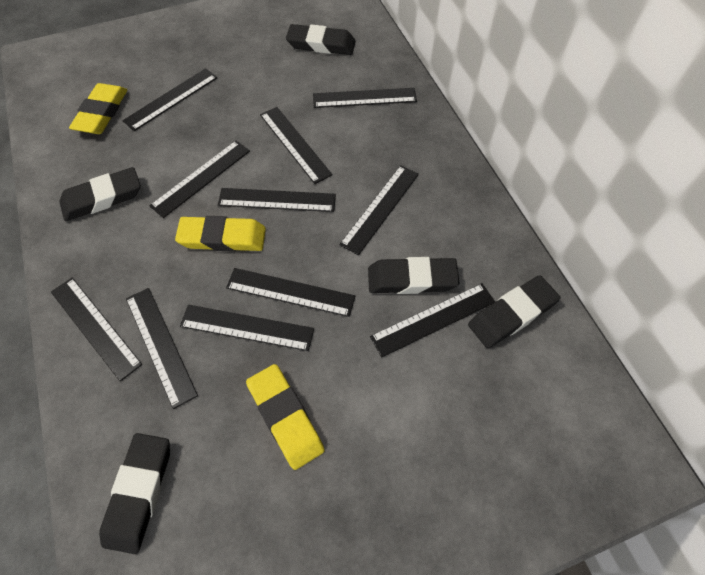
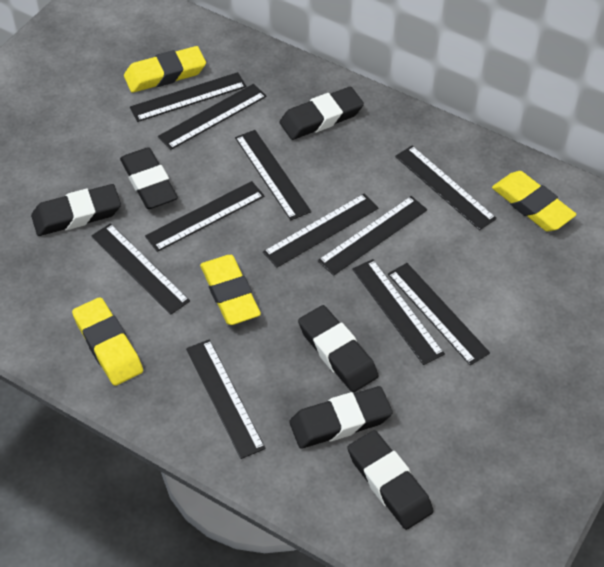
black eraser: [59,167,141,221] [99,433,170,554] [286,24,355,55] [368,257,460,294] [468,275,560,348] = 5 -> [31,184,121,236] [120,147,178,209] [279,87,364,140] [289,386,393,449] [298,305,379,392] [347,430,433,530] = 6
yellow eraser: [69,83,128,134] [175,216,266,252] [246,364,325,470] = 3 -> [72,297,143,386] [124,46,206,93] [200,255,261,325] [492,171,577,231] = 4

